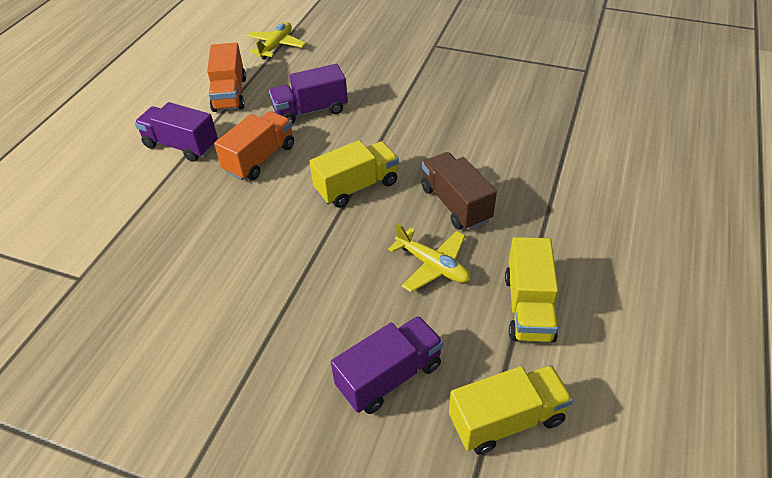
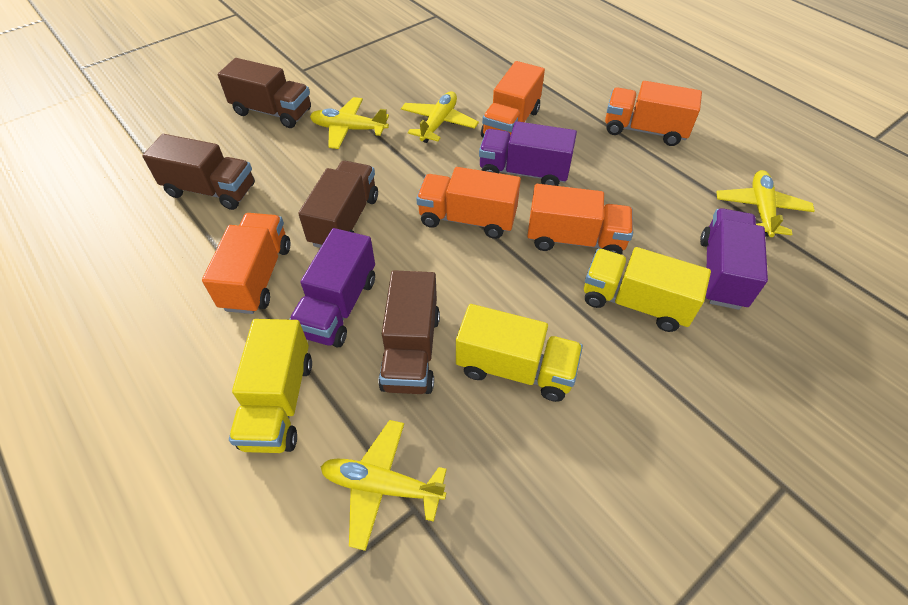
brown truck: [421,152,497,230] = 1 -> [142,134,255,210] [218,58,311,128] [298,161,378,248] [378,270,440,394] = 4
orange truck: [207,43,246,112] [214,111,294,180] = 2 -> [202,213,290,314] [416,167,521,239] [481,61,545,137] [527,184,633,255] [605,81,702,146] = 5
yellow plane: [247,22,306,60] [388,223,470,292] = 2 -> [310,97,389,149] [321,420,447,551] [401,92,479,143] [717,170,815,237] = 4

